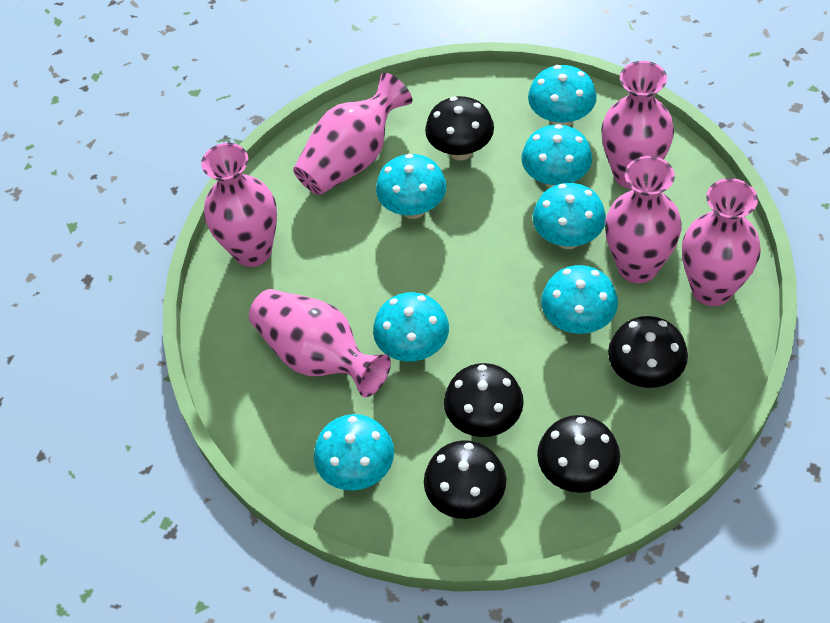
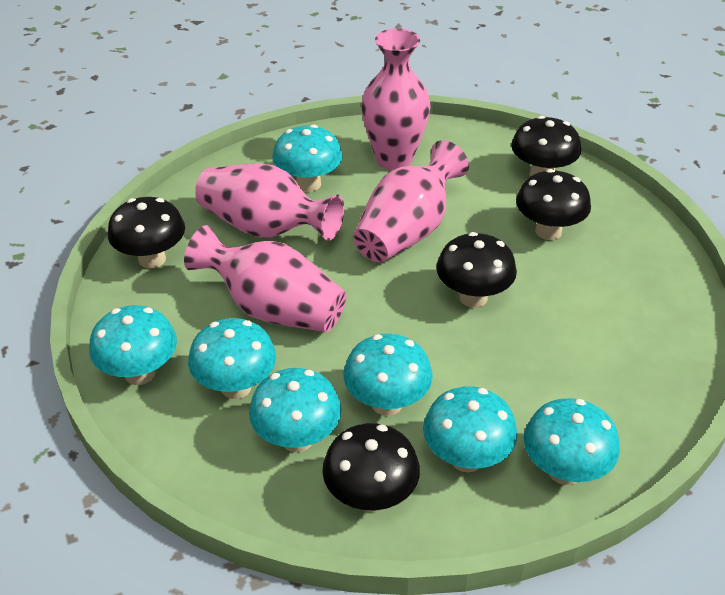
pink vase: [201,143,277,267] [249,289,391,397] [293,73,412,195] [601,61,674,189] [605,156,682,283] [682,178,761,306] = 6 -> [184,225,347,332] [195,164,344,241] [353,140,469,262] [361,28,430,170] = 4

